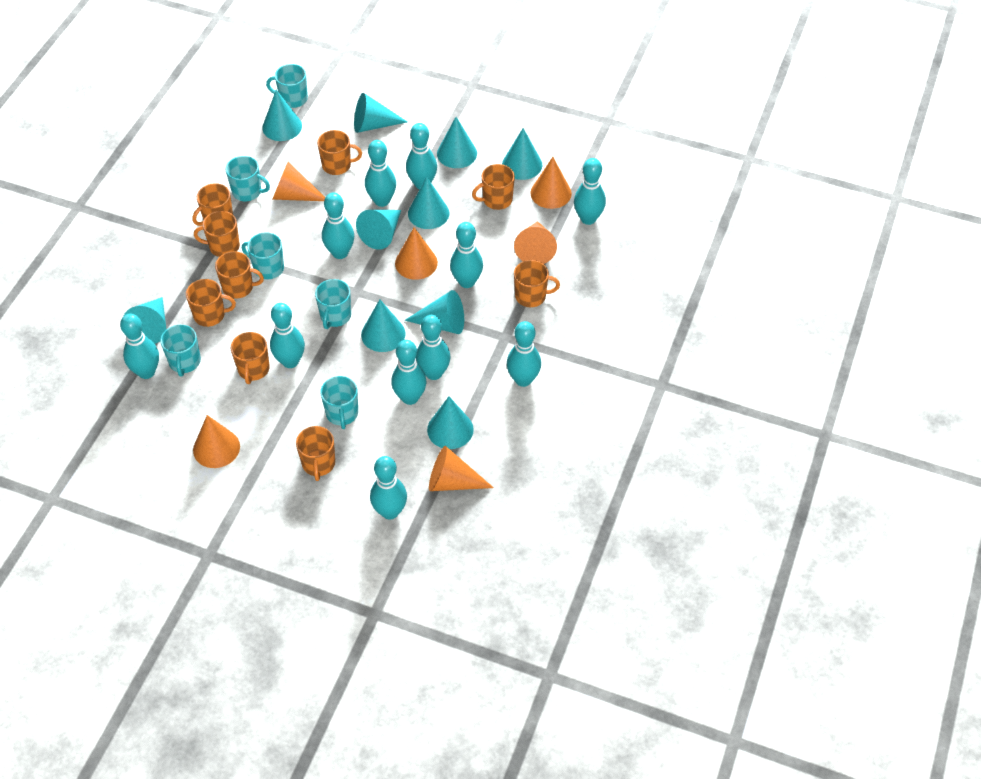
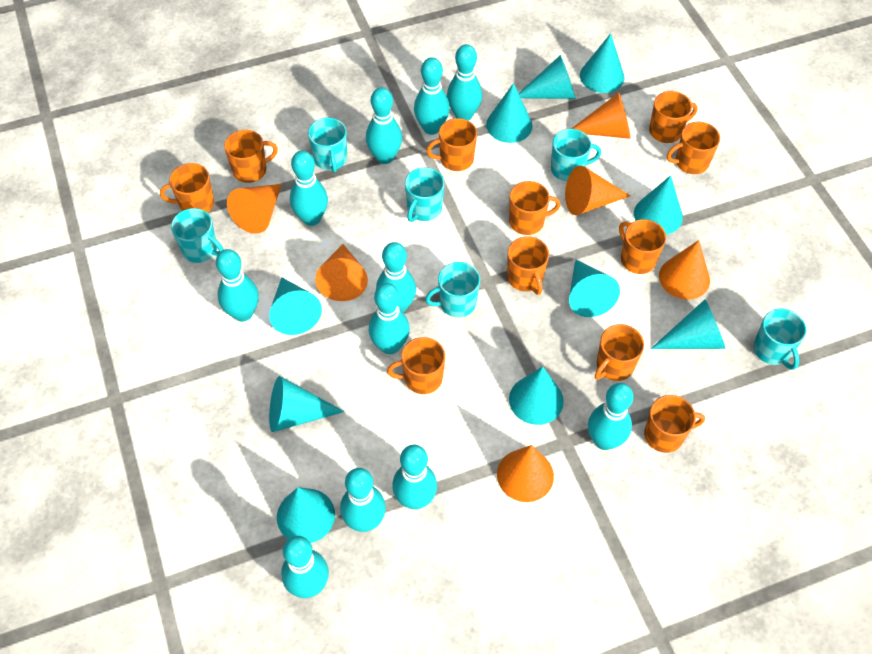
orange mug: [186,279,236,327] [193,183,233,226] [194,211,240,257] [215,251,264,299] [231,332,270,384] [296,426,335,481] [317,130,362,175] [472,164,515,210] [514,260,560,307] = 9 -> [160,163,214,213] [224,130,278,183] [387,337,445,394] [426,118,477,171] [507,236,549,295] [509,181,560,235] [595,324,644,381] [619,219,666,274] [644,395,705,453] [649,91,698,143] [667,122,720,174] = 11

